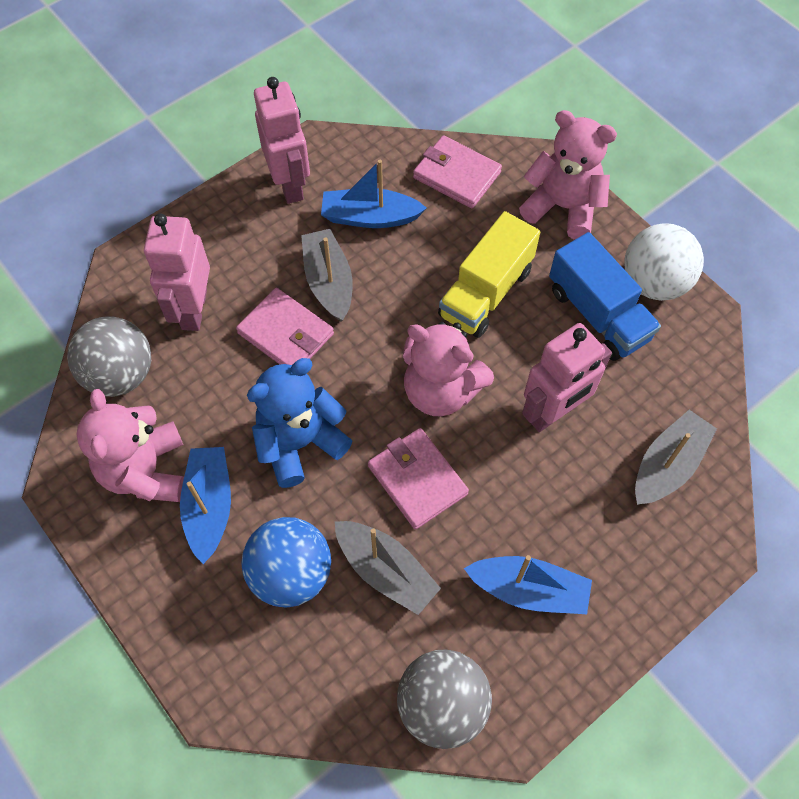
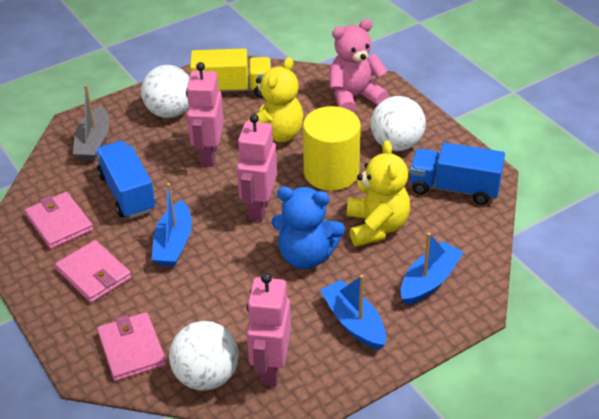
blue ball: [242,517,331,608] = 1 -> none = 0
blue truck: [549,232,661,361] = 1 -> [95,141,156,219] [410,143,505,205] = 2
grey ball: [67,316,151,397] [397,649,492,749] = 2 -> none = 0
grey boat: [301,229,353,322] [334,521,441,615] [635,410,717,505] = 3 -> [73,85,109,161] = 1
pink teddy bear: [76,389,184,502] [403,322,494,417] [519,110,617,240] = 3 -> [329,19,389,112] = 1
white ball: [624,223,704,301] = 1 -> [141,65,190,118] [169,321,238,391] [371,96,426,151] = 3
yellow cylinder: none = 0 -> [303,106,361,191] = 1
yellow teddy bear: none = 0 -> [248,57,303,142] [347,140,410,247] = 2

